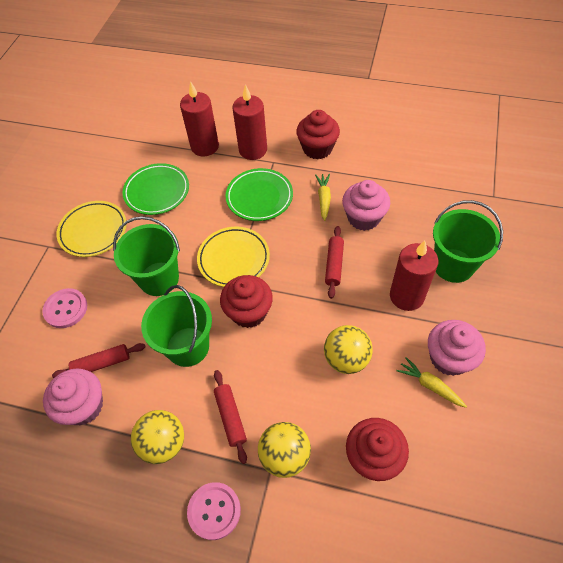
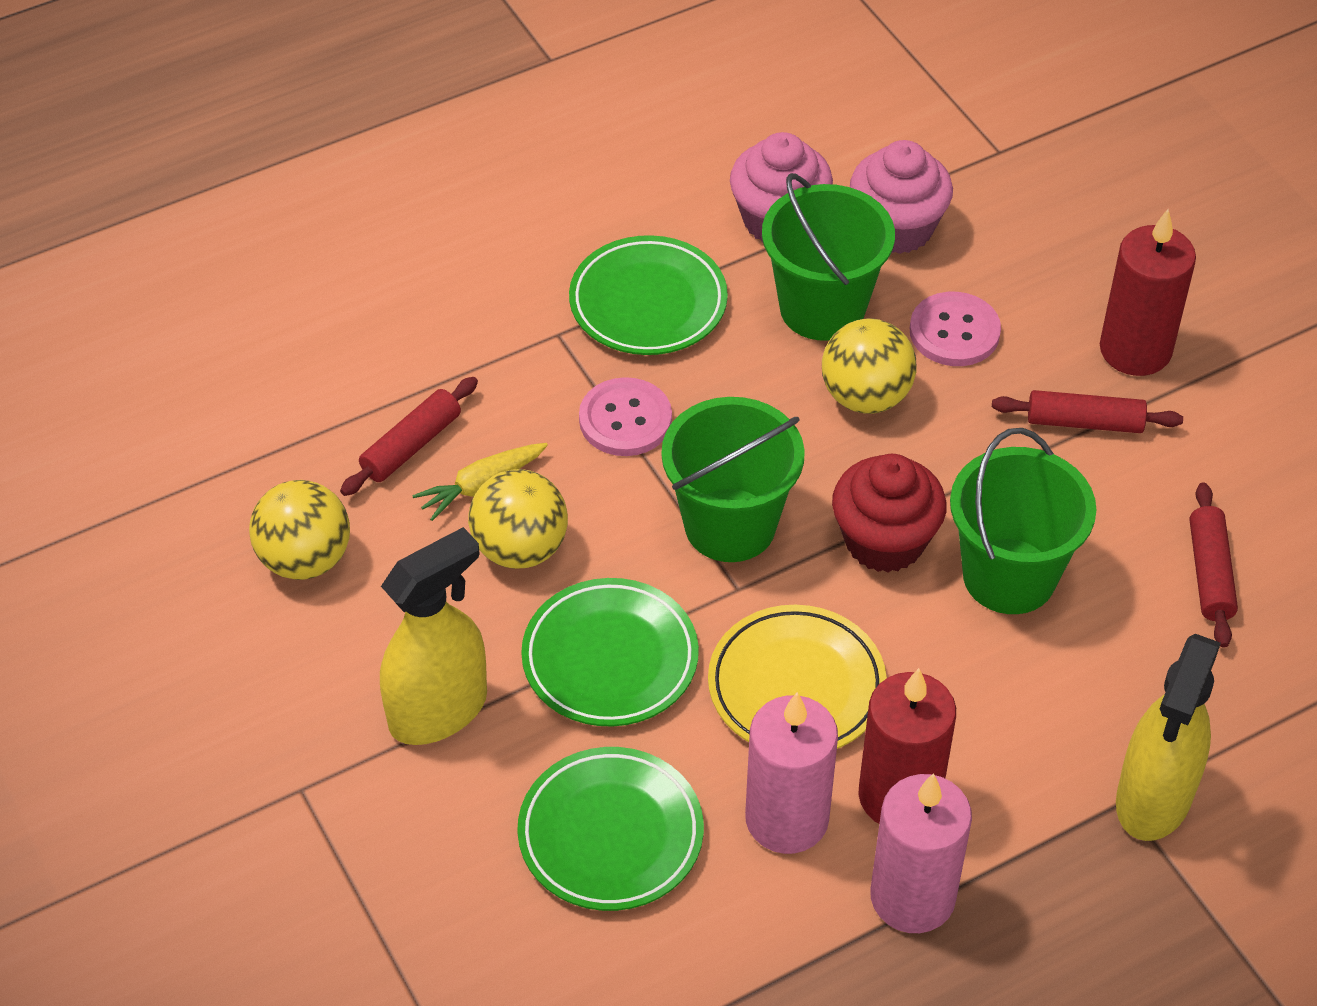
green plate: [122,163,189,215] [225,168,293,221] = 2 -> [517,747,704,911] [521,578,699,727] [569,235,728,355] = 3
pink candle: none = 0 -> [745,692,838,854] [870,773,972,933] = 2
pink cupcake: [43,368,103,425] [342,180,390,231] [428,320,486,376] = 3 -> [730,132,833,243] [850,140,953,254] = 2
red candle: [180,81,219,156] [232,84,267,160] [390,241,438,311] = 3 -> [858,668,956,824] [1100,209,1196,376] = 2
red cupcake: [220,275,273,328] [296,110,340,159] [346,418,409,481] = 3 -> [832,454,947,573] = 1
yellow carrot: [315,174,331,221] [396,357,467,408] = 2 -> [412,443,548,521] = 1
yellow plate: [57,201,127,257] [197,227,270,287] = 2 -> [708,605,887,749] = 1
yellow spray bottle: none = 0 -> [380,527,487,745] [1116,634,1221,841] = 2

